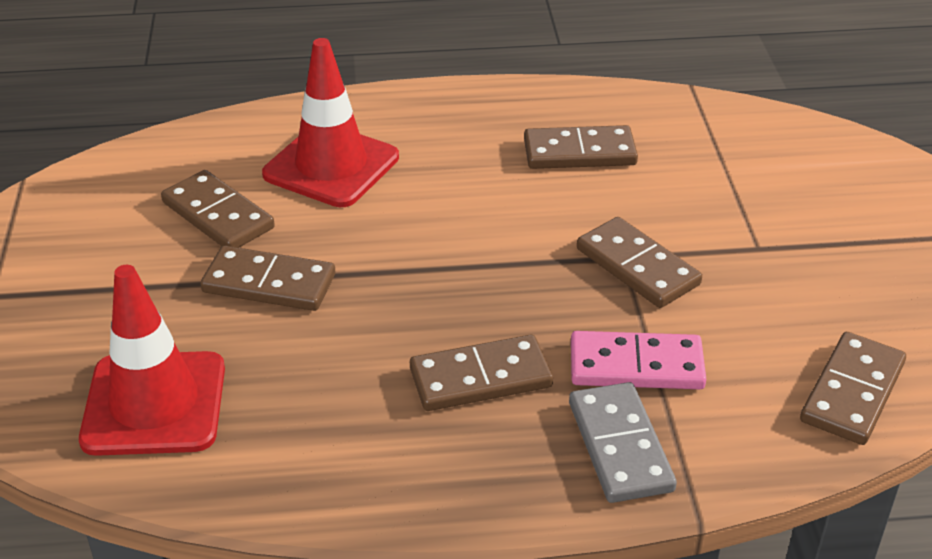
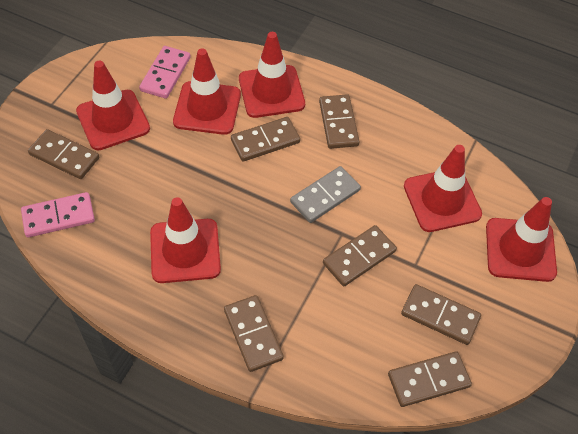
brown domino: [161,170,275,248] [200,246,335,311] [410,334,553,411] [524,125,638,169] [577,217,702,308] [800,332,906,445] = 6 -> [28,129,99,179] [224,295,284,372] [231,117,300,162] [319,94,360,149] [323,225,397,286] [388,351,472,407] [401,284,481,345] = 7
pink domino: [571,331,706,389] = 1 -> [21,192,95,237] [139,46,191,99] = 2
red traffic cone: [79,265,225,456] [262,38,399,207] = 2 -> [76,60,150,150] [150,197,221,283] [173,48,241,135] [239,32,305,118] [404,145,482,232] [486,197,557,282] = 6

